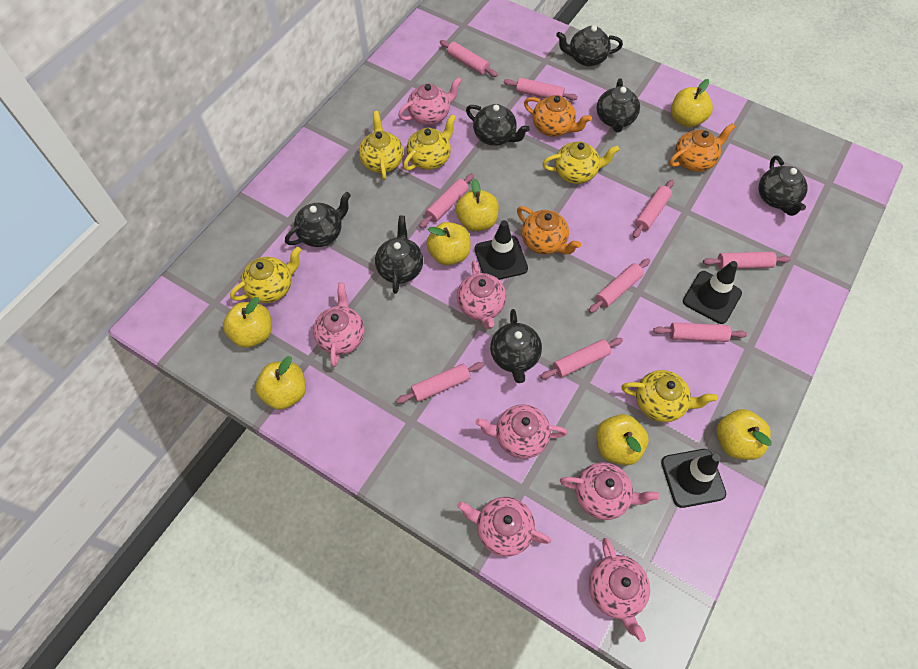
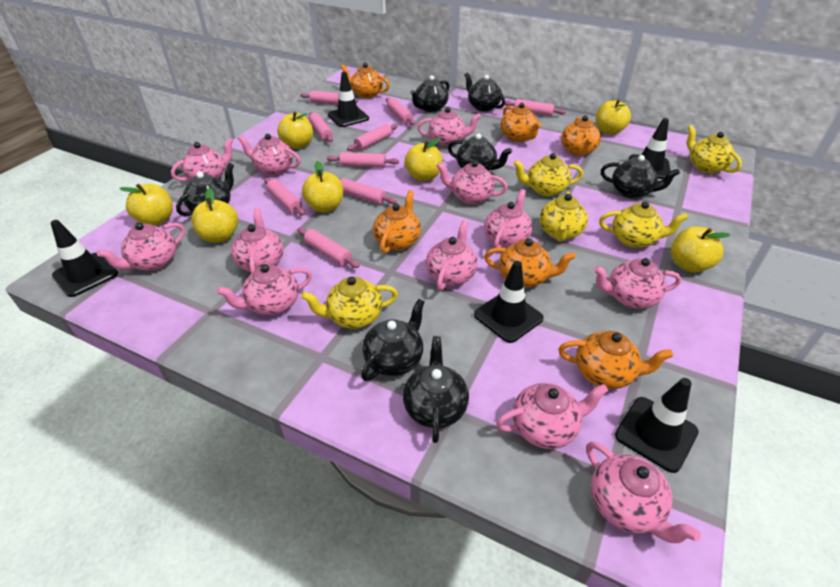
black traffic cone: [475,220,528,280] [661,449,726,508] [683,261,742,324] = 3 -> [51,220,118,297] [328,72,369,127] [474,261,544,343] [615,378,699,473] [629,118,671,179] = 5
orange teapot: [517,206,581,255] [524,95,592,137] [669,123,735,172] = 3 -> [340,63,390,98] [373,190,421,253] [484,238,576,288] [501,103,541,142] [559,331,673,389] [561,115,601,156] = 6
pink teapot: [313,283,365,367] [398,77,462,125] [457,261,506,329] [457,497,551,557] [476,404,567,459] [560,462,660,520] [589,538,650,642] = 7 -> [97,222,185,271] [171,138,233,181] [217,264,312,315] [231,208,283,274] [237,134,301,175] [417,107,481,147] [426,220,478,291] [436,161,508,204] [484,189,532,248] [496,383,609,449] [586,441,701,543] [594,258,681,309] = 12

